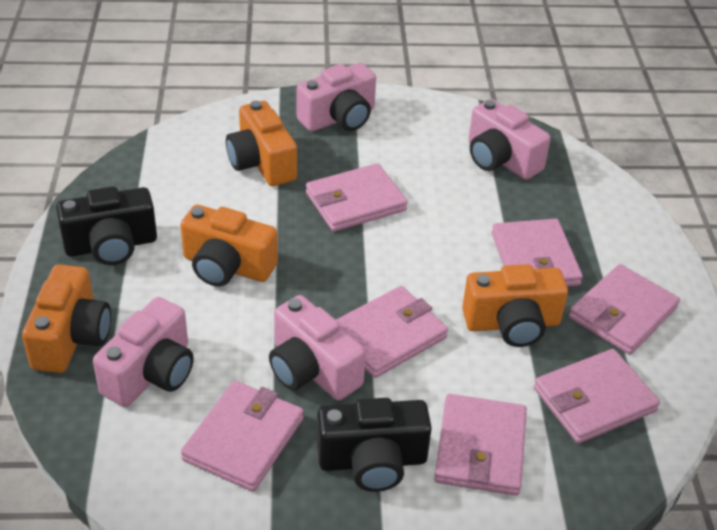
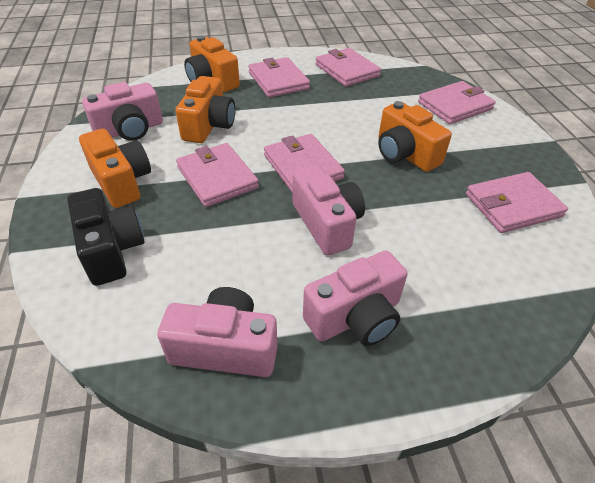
black camera: [56,186,157,265] [317,398,432,492] = 2 -> [67,188,145,286] = 1
pink wallet: [181,381,304,491] [306,163,408,232] [336,286,448,378] [434,394,527,496] [492,219,583,287] [534,349,660,443] [569,264,680,354] = 7 -> [176,143,259,207] [248,57,310,98] [264,134,345,193] [315,48,381,87] [418,81,496,124] [466,172,568,233] = 6

